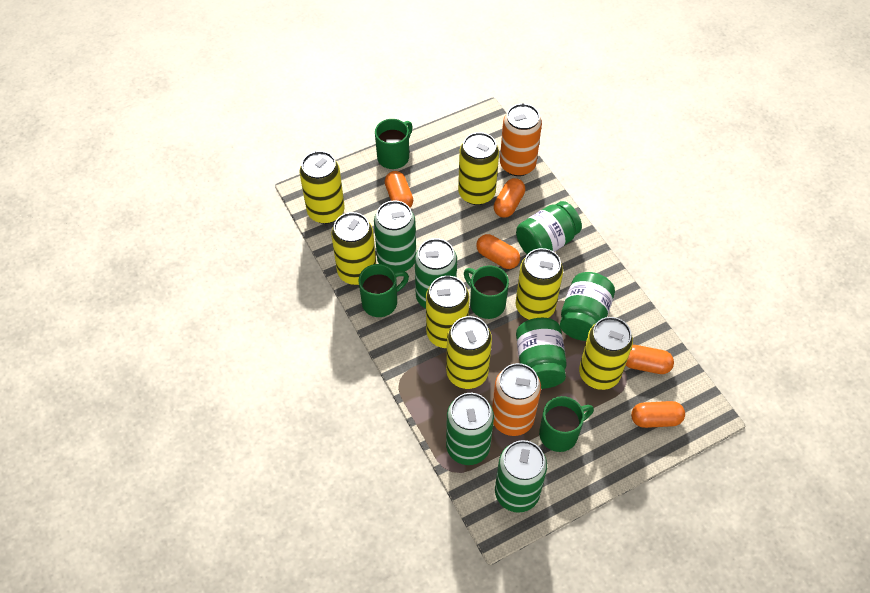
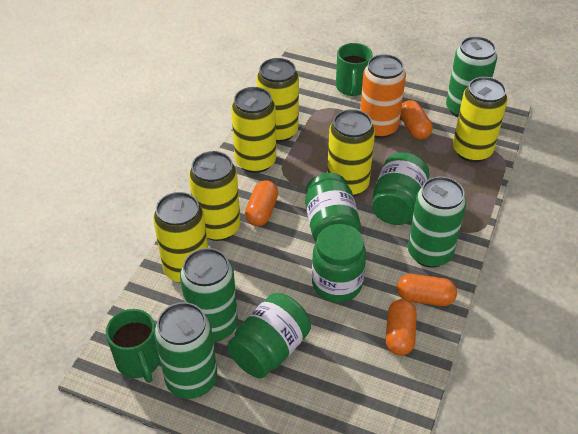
green jar: [516,201,582,254] [516,318,567,389] [560,272,615,341] = 3 -> [227,293,311,378] [305,173,361,242] [312,224,366,303] [372,152,429,225] = 4
green mug: [359,264,409,317] [375,119,413,169] [464,266,509,319] [539,396,594,452] = 4 -> [106,309,160,383] [336,43,373,96] = 2
orange can: [492,363,541,436] [500,104,542,176] = 2 -> [360,54,406,138] = 1
orange capsule: [385,171,413,208] [476,234,520,269] [494,178,525,218] [626,345,674,374] [631,401,685,428] = 5 -> [245,180,278,226] [386,299,417,356] [397,274,457,306] [400,100,433,140] = 4
yellow can: [300,151,345,224] [331,212,376,285] [426,276,470,348] [446,316,492,389] [458,132,499,205] [516,248,563,320] [579,317,633,390] = 7 -> [153,192,208,283] [189,151,240,241] [231,87,276,173] [256,58,299,142] [327,109,375,196] [453,77,508,162] = 6

